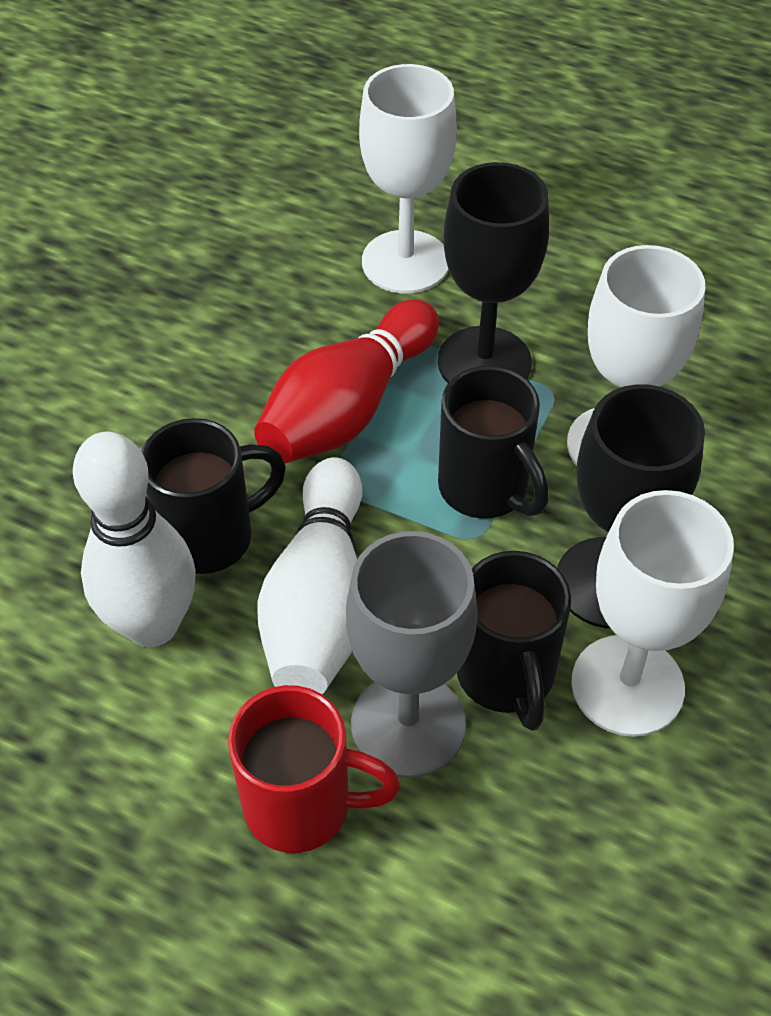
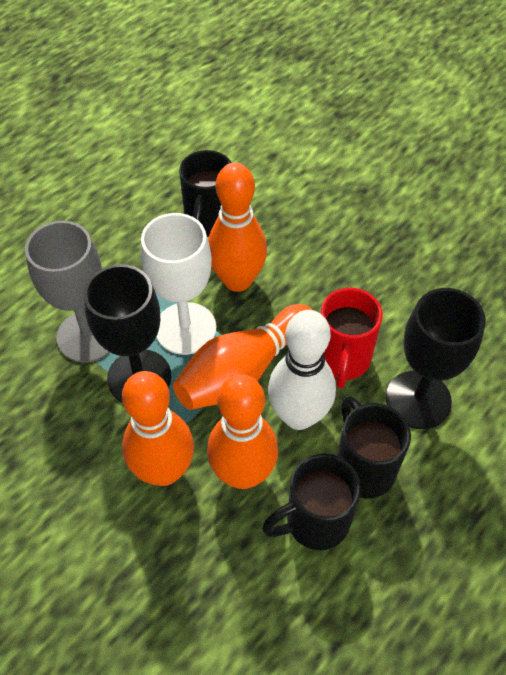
orange bowling pin: none = 0 -> [122,371,194,486] [173,304,312,410] [207,374,278,489] [208,163,267,292] = 4
red bowling pin: [254,299,439,463] = 1 -> none = 0
white bowling pin: [73,432,196,647] [257,457,362,694] = 2 -> [268,310,336,430] = 1
white goblet: [359,64,457,293] [567,245,705,466] [571,490,734,737] = 3 -> [141,213,216,355] = 1

